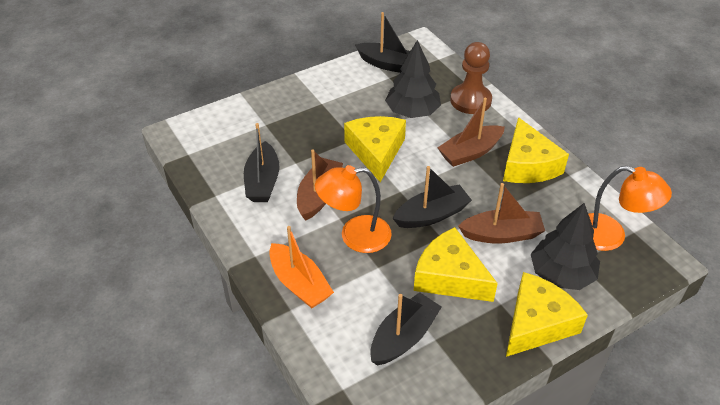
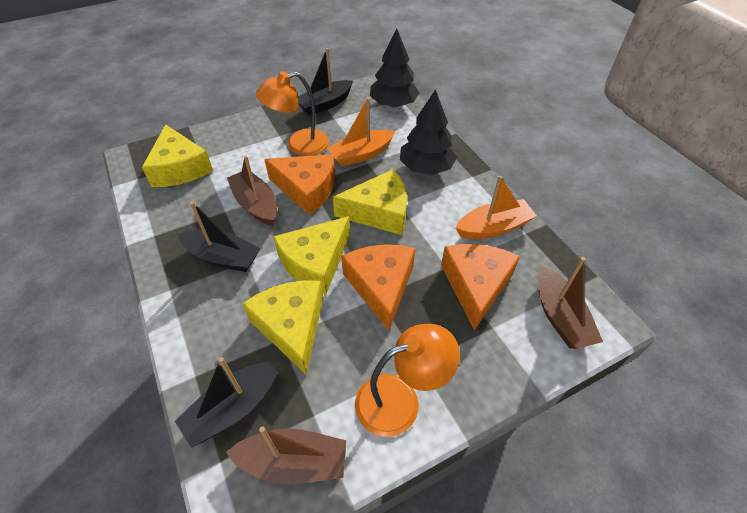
black boat: [244,123,279,202] [355,12,410,73] [370,292,442,365] [393,166,472,228] = 4 -> [175,357,280,448] [178,201,260,272] [298,48,353,115] = 3
brown pawn: [450,42,492,114] = 1 -> none = 0
orange boat: [269,226,334,308] = 1 -> [327,97,395,167] [456,176,537,239] = 2
orange cheese: none = 0 -> [264,154,335,215] [341,244,415,331] [441,244,520,330] = 3

